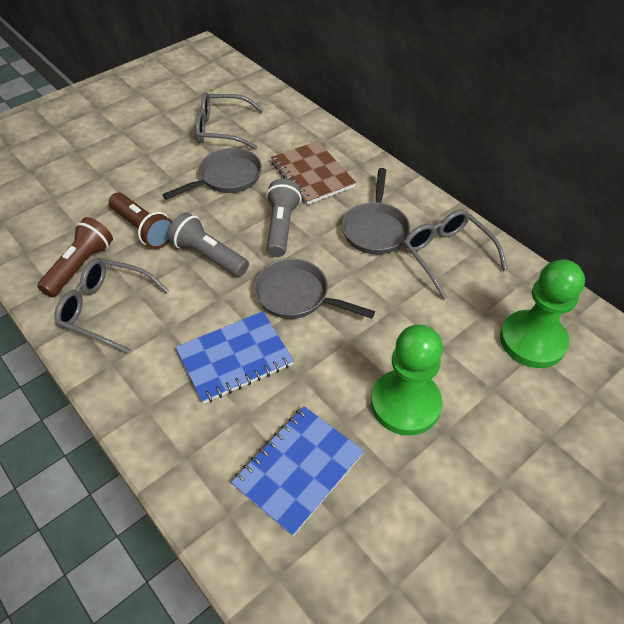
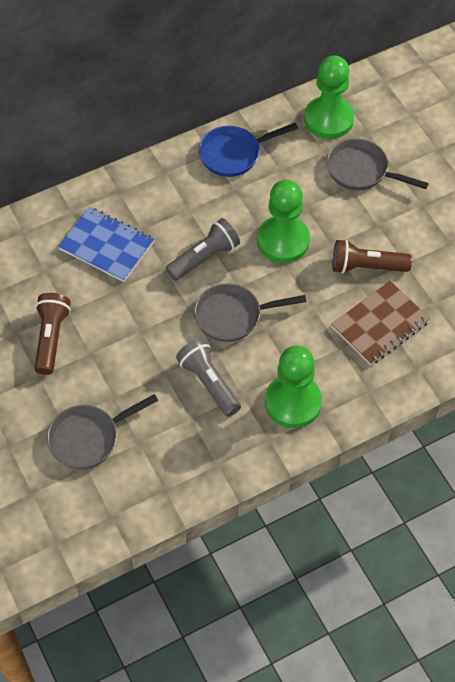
blue notebook: [176,311,294,404] [231,406,364,537] = 2 -> [58,207,154,282] = 1
blue pan: none = 0 -> [199,123,298,177] = 1
green pawn: [371,325,443,436] [500,259,585,368] = 2 -> [257,180,310,263] [265,346,322,428] [304,55,354,139] = 3
grey glasses: [54,258,169,354] [195,92,263,150] [404,210,507,300] = 3 -> none = 0

